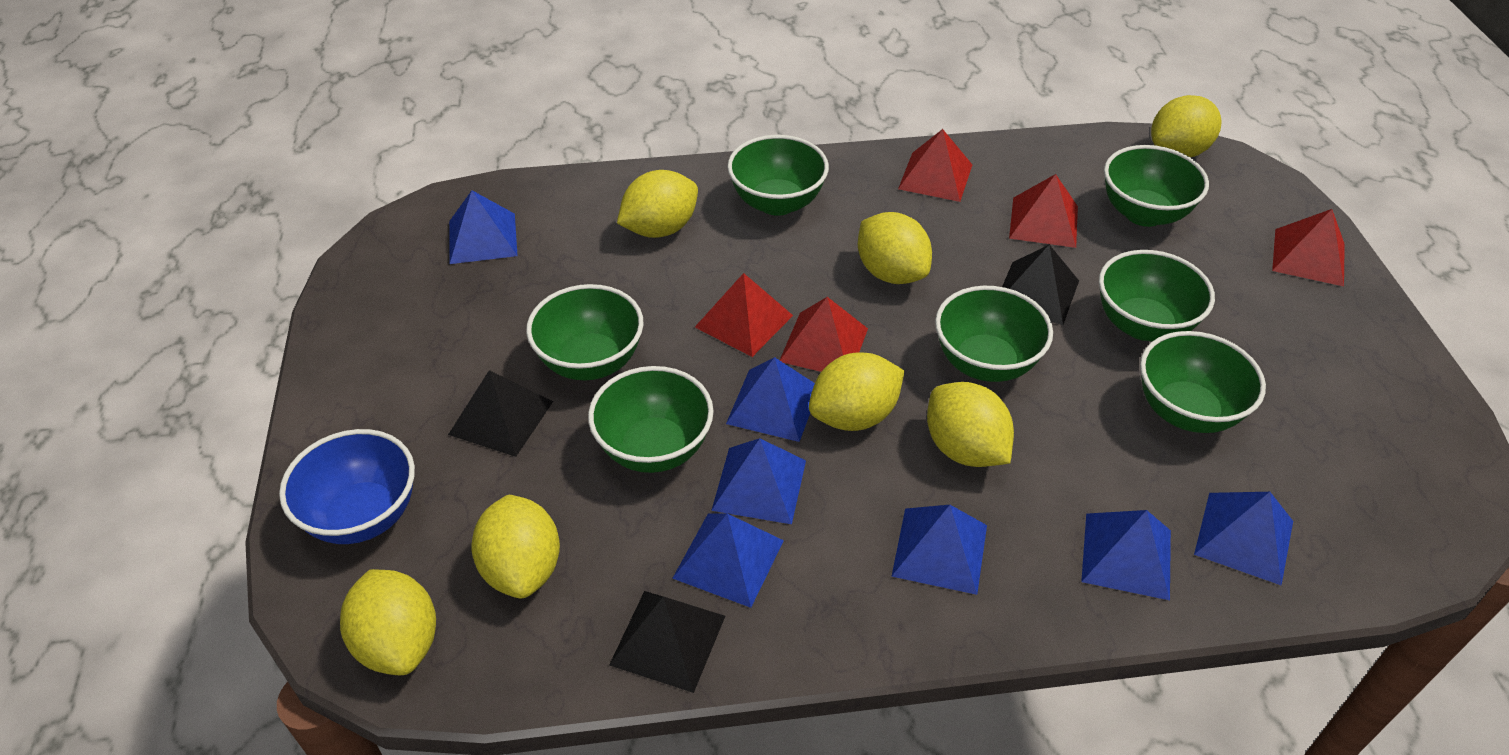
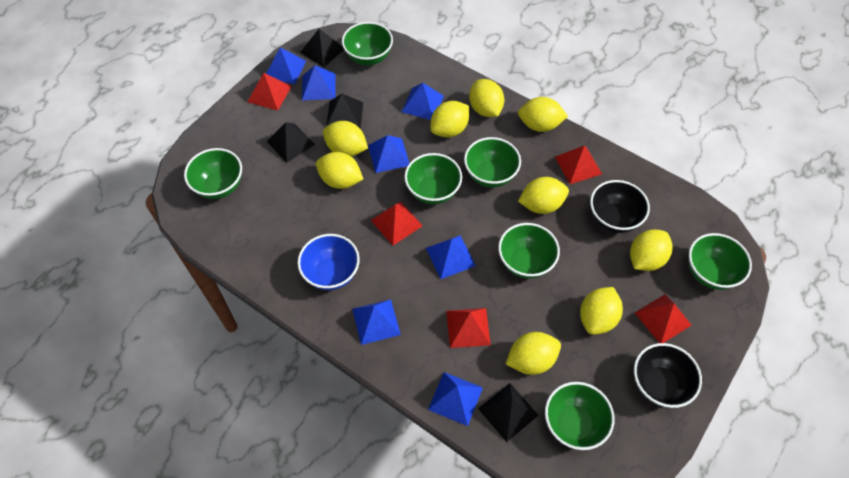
black bowl: none = 0 -> [590,180,650,233] [634,343,702,408] = 2
black pyramid: [448,370,553,457] [609,591,725,693] [1002,245,1079,325] = 3 -> [267,122,315,163] [300,29,344,67] [326,94,363,128] [478,383,539,442] = 4
yellow lemon: [340,569,436,675] [471,495,560,598] [617,170,698,238] [809,352,904,431] [858,212,932,284] [927,382,1014,467] [1151,95,1222,157] = 7 -> [316,152,363,189] [323,121,368,157] [431,101,469,137] [469,79,504,117] [506,332,561,375] [518,97,568,132] [518,177,569,214] [580,287,623,335] [630,229,673,271] = 9

